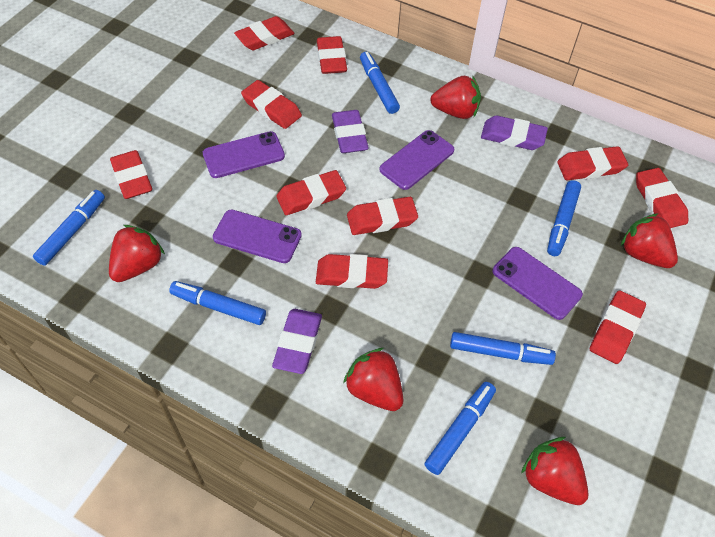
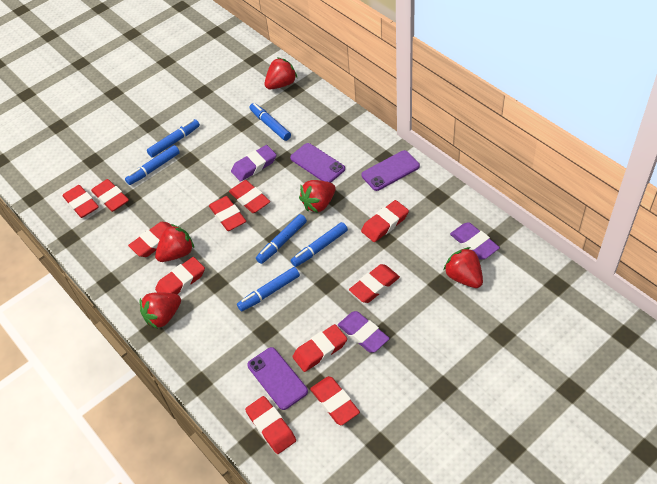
purple phone: [203,131,285,178] [213,210,302,263] [379,130,455,190] [493,247,583,320] = 4 -> [247,347,308,410] [290,143,345,183] [361,150,420,191] = 3
red eraser: [110,150,152,199] [234,16,294,50] [241,80,302,129] [276,170,346,215] [316,254,388,289] [317,36,347,74] [347,197,418,235] [557,146,628,180] [590,290,646,364] [636,168,688,228] = 10 -> [63,185,99,218] [91,179,129,212] [128,222,172,257] [155,257,205,294] [209,196,246,231] [229,180,270,213] [245,396,296,454] [293,324,347,372] [310,376,360,425] [349,264,400,303] [361,200,409,242] = 11

